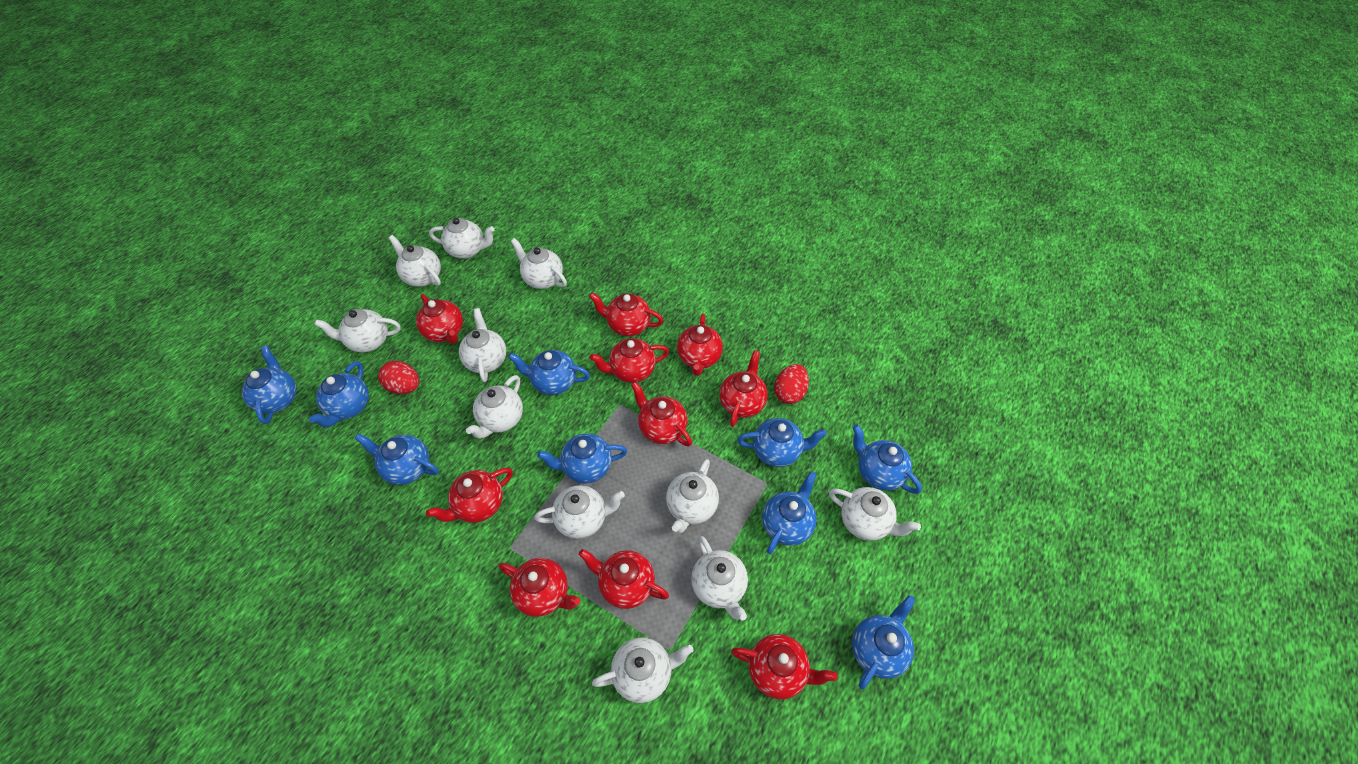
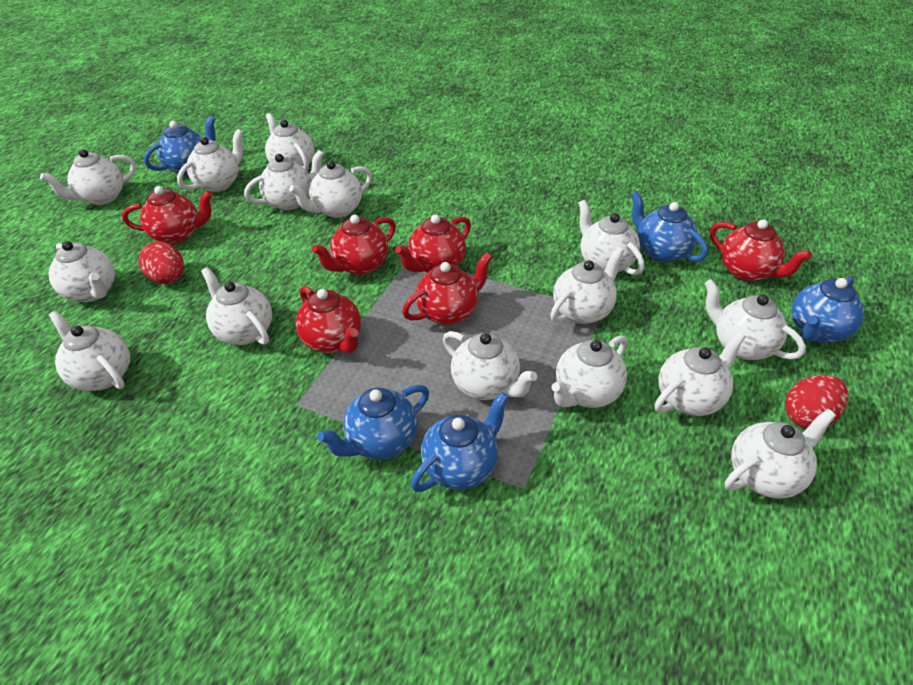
blue teapot: [242,346,296,424] [309,361,369,427] [355,433,439,485] [508,350,590,395] [537,433,627,484] [737,418,827,467] [762,471,817,554] [852,595,915,689] [853,425,922,494] = 9 -> [144,115,216,175] [317,385,429,460] [411,392,509,492] [631,191,708,263] [791,276,864,343] = 5
red teapot: [416,294,463,344] [426,468,513,523] [499,558,580,617] [579,549,669,609] [589,292,663,336] [590,338,669,383] [631,382,692,446] [677,314,723,376] [719,350,768,427] [731,634,838,700] = 10 -> [122,186,213,244] [295,286,361,353] [312,215,396,275] [395,214,471,273] [402,252,492,325] [710,219,812,281] = 6
white teapot: [314,309,401,352] [389,235,441,287] [429,218,495,259] [459,308,506,382] [466,375,523,439] [511,238,567,289] [534,485,625,539] [592,637,694,703] [666,459,719,534] [691,536,748,620] [829,487,921,541] = 11 -> [40,149,136,205] [48,241,115,302] [49,310,130,391] [177,129,243,192] [201,267,272,345] [244,150,324,210] [265,113,315,171] [289,161,372,218] [443,331,537,400] [550,247,624,324] [551,335,627,408] [578,200,644,275] [655,332,746,416] [704,279,806,360] [725,409,836,499] = 15

